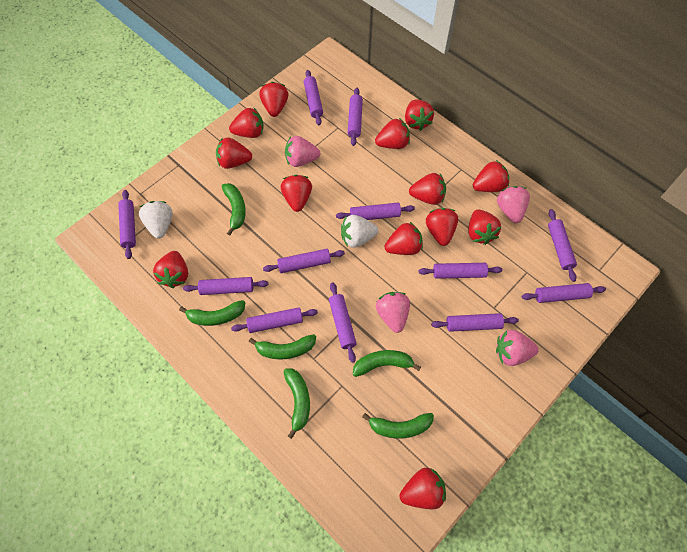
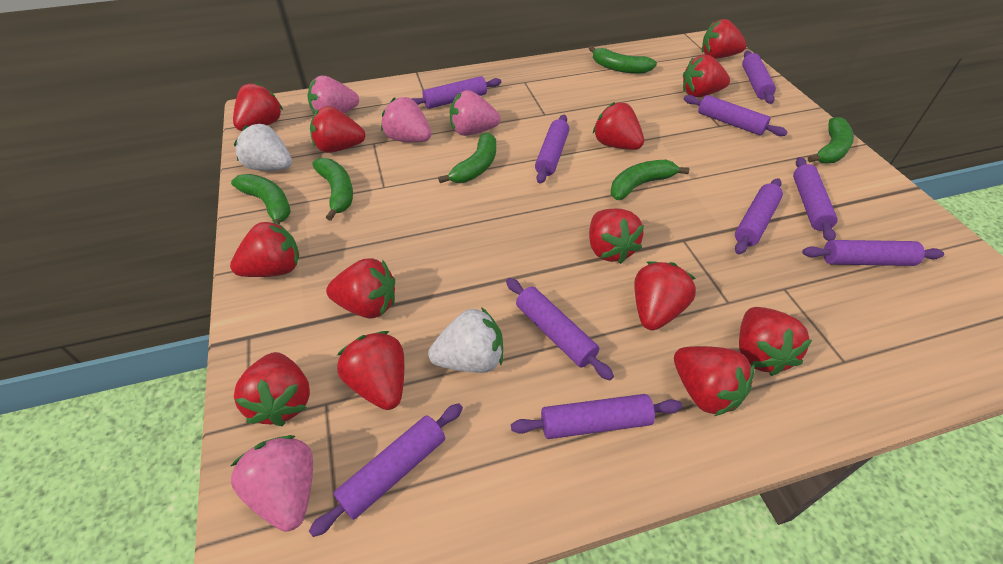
purple rolling pin: [118,190,136,259] [183,277,268,295] [231,307,318,333] [263,249,345,273] [304,70,323,125] [329,282,357,363] [336,203,415,220] [348,88,363,146] [419,263,502,279] [431,313,519,332] [522,283,606,303] [548,209,577,282] = 12 -> [309,403,463,537] [412,76,501,109] [506,278,614,381] [511,394,682,439] [535,115,569,184] [684,95,787,136] [735,178,783,255] [742,51,776,104] [793,157,838,241] [802,240,944,266] = 10

